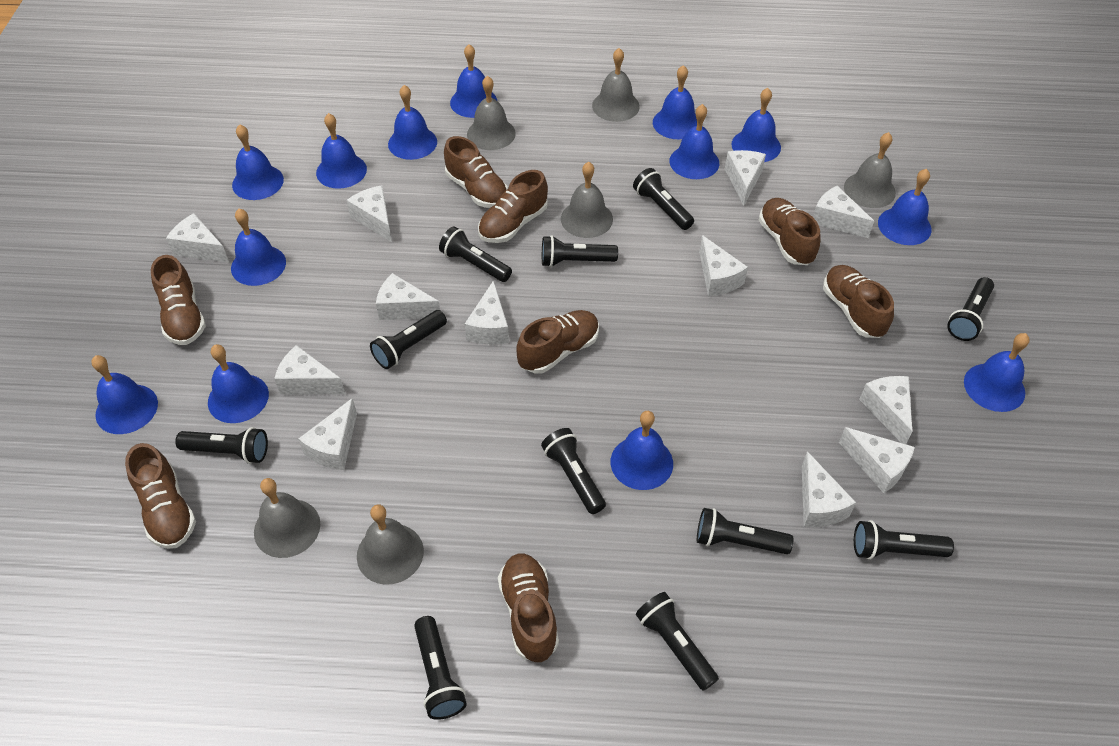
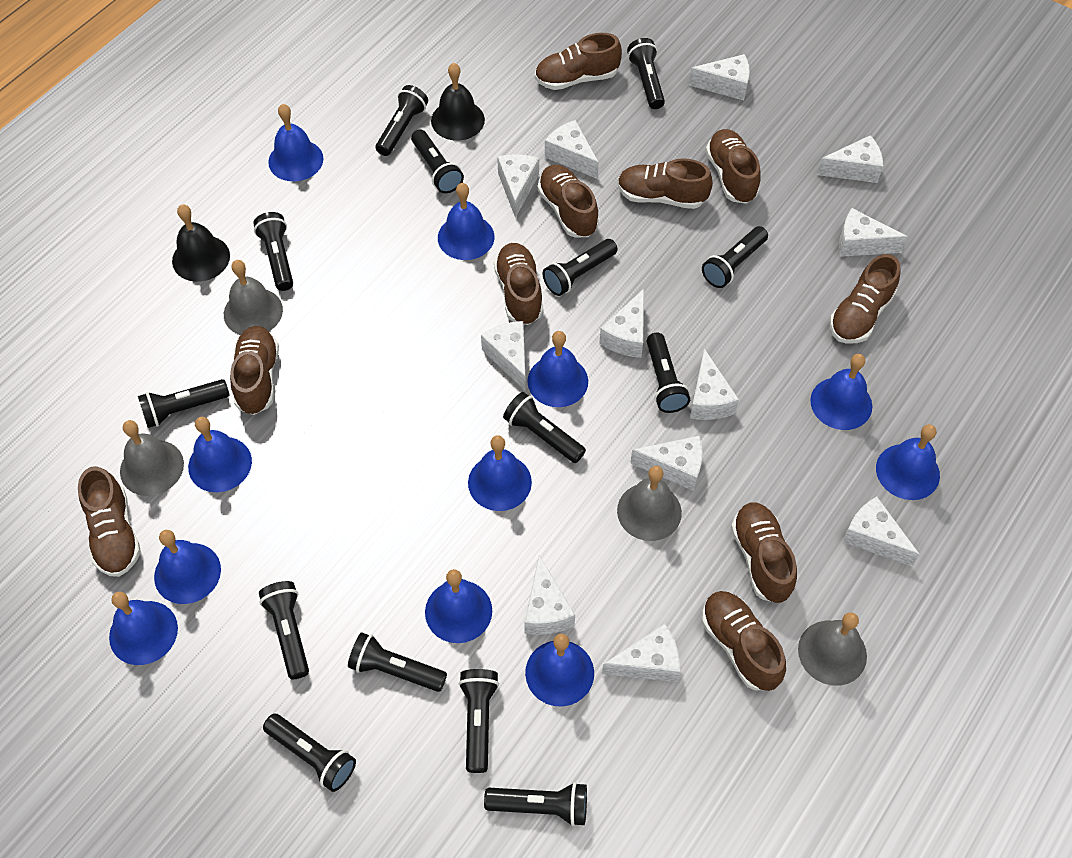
black bell: none = 0 -> [172,204,230,282] [431,63,485,141] = 2
black flashlight: [175,427,268,464] [370,310,447,369] [414,616,467,720] [439,226,512,282] [541,428,606,514] [542,235,618,267] [633,168,694,230] [636,592,719,691] [697,508,793,554] [854,520,954,560] [947,277,994,341] = 11 -> [138,379,229,428] [253,212,293,291] [259,581,309,679] [263,713,356,792] [348,632,447,692] [376,85,428,156] [411,130,464,193] [459,669,499,773] [484,782,587,826] [503,392,586,463] [543,239,618,296] [627,38,665,109] [647,333,690,413] [702,226,768,288] = 14
blue bell: [92,355,158,434] [208,344,269,423] [231,209,286,286] [232,124,284,200] [316,113,367,189] [388,85,437,160] [450,44,497,118] [611,411,673,490] [653,65,697,139] [669,104,719,179] [732,88,781,162] [878,169,932,245] [964,333,1029,412] = 13 -> [109,592,178,665] [154,530,221,604] [188,417,252,492] [268,104,323,181] [425,569,492,643] [438,183,495,260] [468,435,532,511] [525,634,594,706] [527,331,588,407] [810,354,872,430] [876,424,940,500] = 11
brown shoe: [125,443,196,549] [151,255,206,345] [444,136,508,208] [478,170,548,243] [498,554,559,662] [517,310,599,374] [759,198,821,265] [823,265,894,338] = 8 -> [78,466,141,577] [230,326,279,415] [494,243,543,325] [535,33,622,90] [538,165,599,237] [617,158,713,209] [702,591,786,691] [706,129,761,204] [731,502,797,603] [830,254,900,344] = 10
grey bell: [254,478,320,558] [357,504,424,585] [467,76,516,150] [561,162,613,238] [592,48,640,122] [844,132,896,208] = 6 -> [120,420,184,496] [224,260,283,335] [617,466,682,541] [798,612,867,686] = 4

